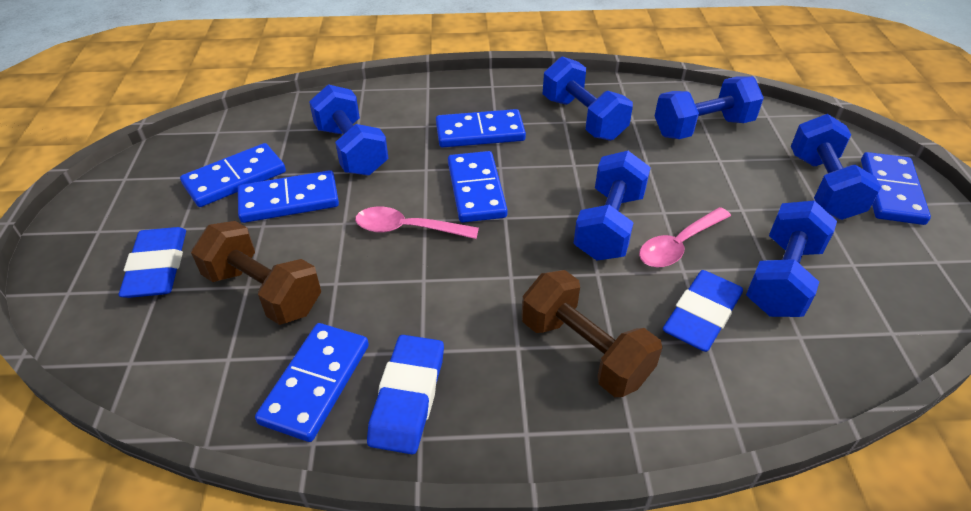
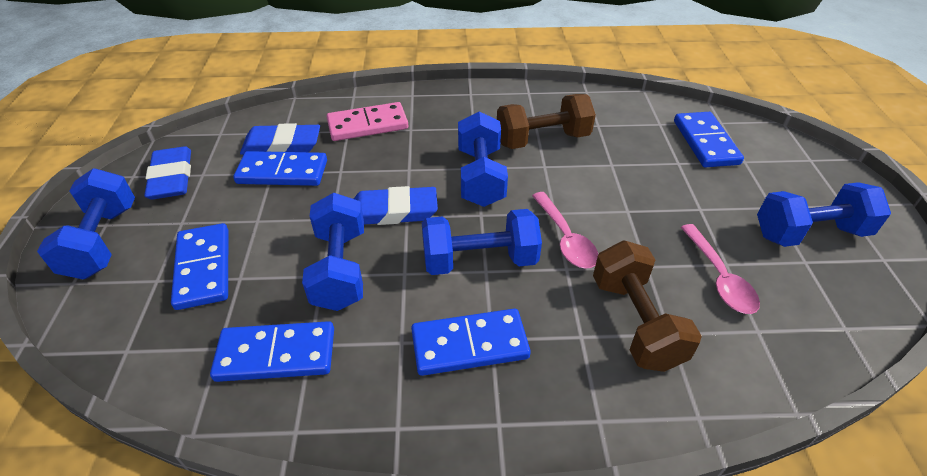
blue domino: [180,143,286,207] [238,170,339,223] [255,323,369,442] [436,109,526,147] [448,151,508,222] [861,152,931,225] = 6 -> [171,223,229,310] [210,321,334,382] [233,151,327,186] [411,309,531,376] [674,112,744,167] = 5
blue dumbbell: [309,84,388,176] [543,56,633,141] [574,151,651,261] [655,76,764,139] [746,200,837,317] [791,114,881,220] = 6 -> [37,168,135,279] [302,193,364,311] [422,209,542,275] [458,111,508,207] [757,182,891,247] = 5
pink domino: none = 0 -> [326,102,408,141] = 1

